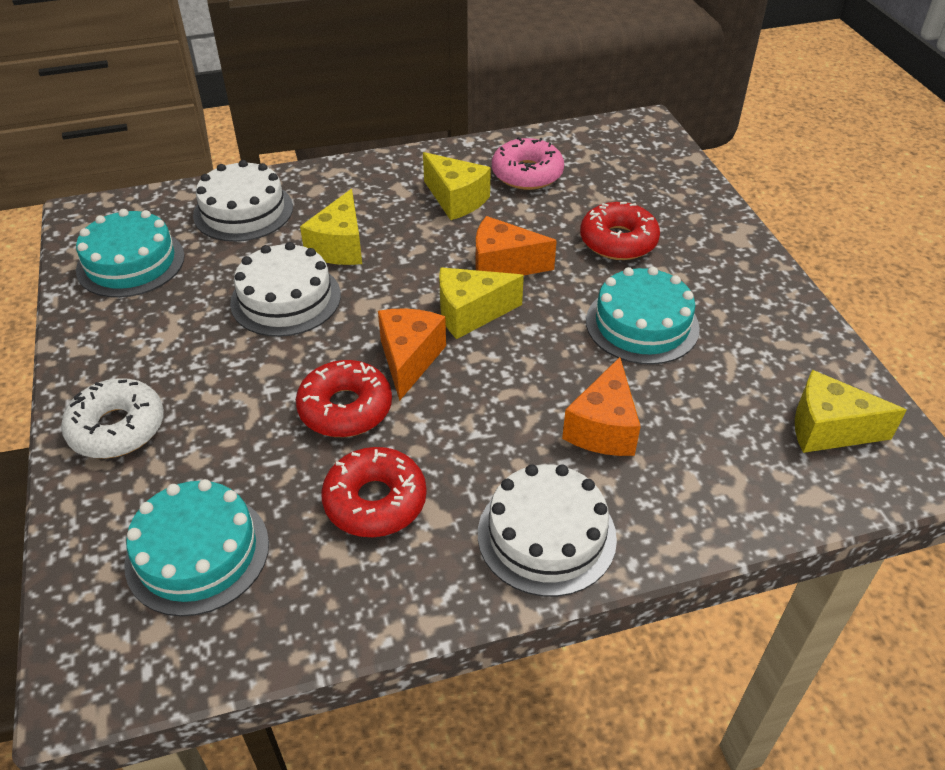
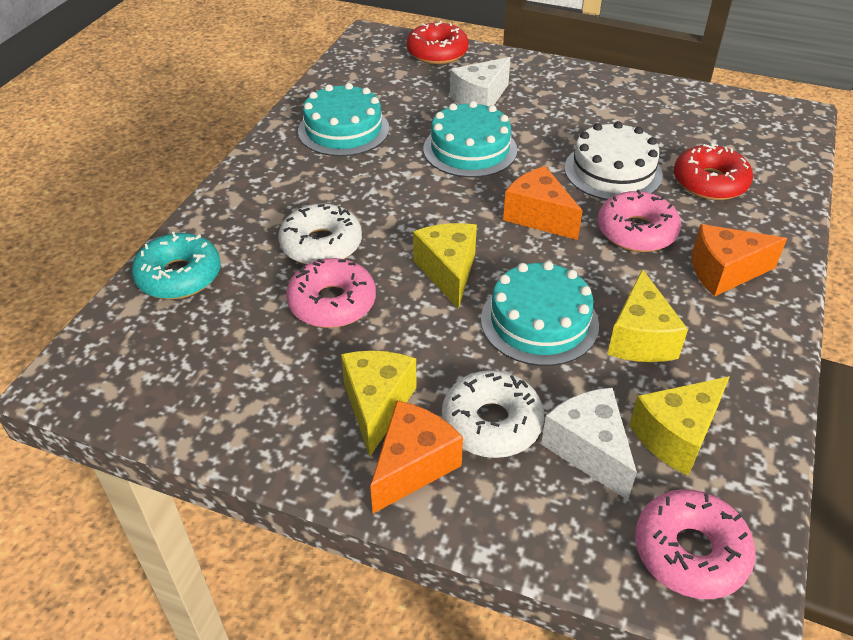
pink donut: [492,137,564,190] = 1 -> [286,258,376,328] [598,190,681,252] [635,489,755,599] = 3
red donut: [296,360,392,437] [321,447,427,537] [580,202,660,260] = 3 -> [406,21,469,64] [674,144,753,200] = 2
turquoise donut: none = 0 -> [131,232,221,299] = 1
white cake: [193,160,293,242] [230,242,341,337] [478,464,617,597] = 3 -> [564,121,663,200] = 1
white cheese: none = 0 -> [450,57,511,106] [541,388,637,500] = 2
white donut: [61,378,164,458] = 1 -> [278,203,362,265] [442,370,544,458] = 2

